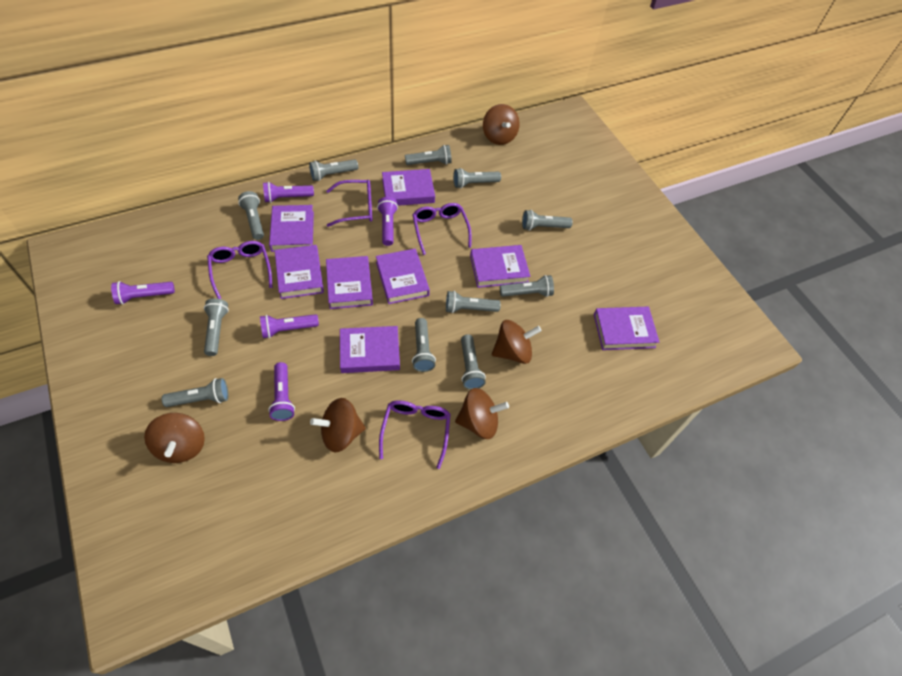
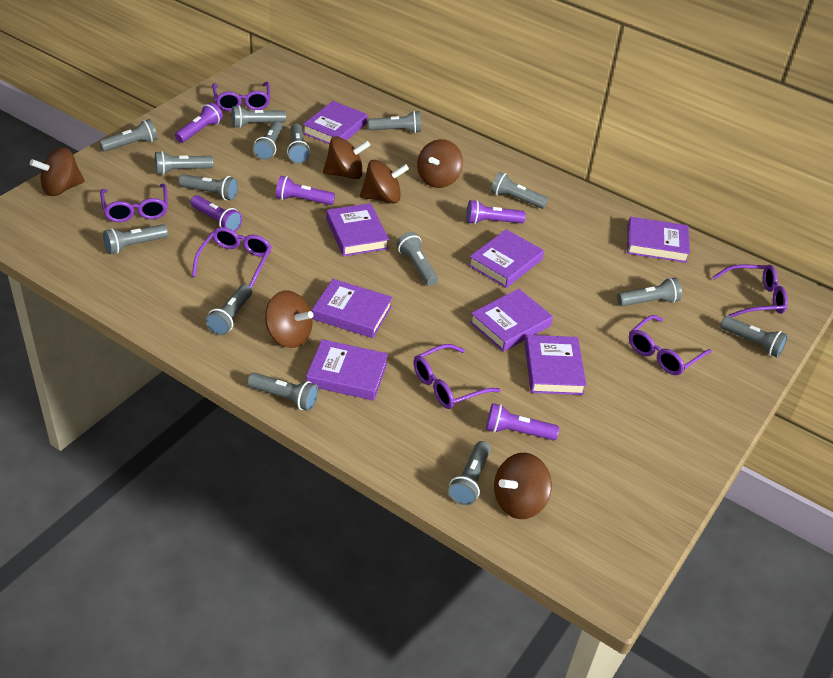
brown spinning top: [144,413,205,463] [310,398,366,452] [455,388,509,439] [483,104,520,145] [492,320,542,364] = 5 -> [30,147,85,196] [265,290,313,348] [323,136,370,179] [360,160,409,204] [417,139,463,188] [494,453,552,519] = 6
grey flashlight: [161,378,229,407] [204,298,229,356] [238,191,264,240] [309,159,358,181] [405,145,452,165] [412,318,436,372] [446,291,501,313] [453,168,501,188] [461,334,486,390] [500,275,554,297] [522,210,573,231] = 11 -> [99,119,157,152] [103,224,168,254] [155,151,213,175] [179,174,238,200] [205,284,252,335] [231,105,286,128] [247,373,318,411] [253,121,283,160] [287,124,310,164] [368,111,421,133] [396,232,438,286] [448,441,491,505] [491,172,548,209] [617,278,682,306] [720,316,788,358] = 15
purple glasses: [207,241,273,299] [326,180,373,227] [379,400,451,469] [412,203,472,255] = 4 -> [100,184,168,222] [192,227,272,289] [212,82,270,111] [413,344,501,409] [629,315,712,375] [713,265,788,317] = 6

